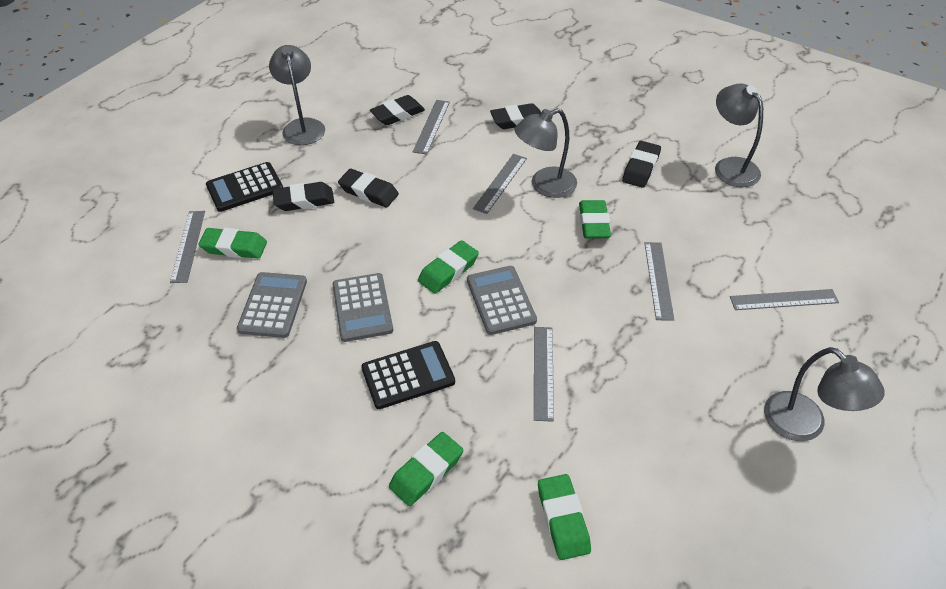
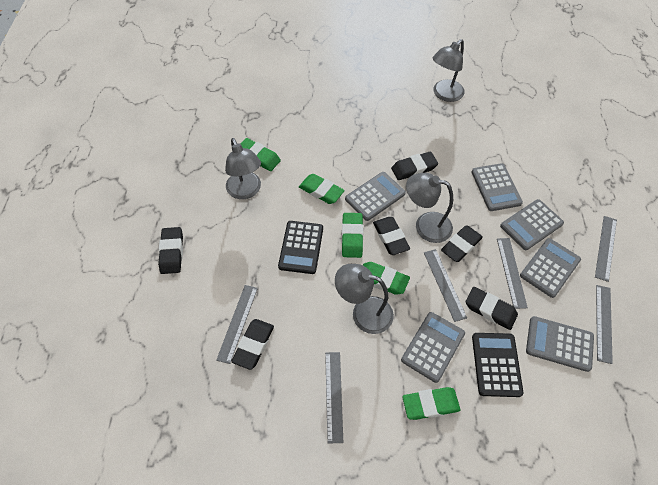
black eraser: [272,182,334,211] [338,169,399,207] [370,95,425,125] [490,103,541,129] [622,141,661,188] = 5 -> [158,227,183,274] [231,319,274,370] [373,217,410,255] [391,152,438,180] [441,225,483,262] [466,287,518,330] = 6
grey calculator: [237,272,307,338] [333,273,393,342] [467,266,537,335] = 3 -> [345,172,406,221] [401,312,465,383] [471,163,523,211] [500,199,564,250] [520,238,581,298] [526,316,594,372] = 6

